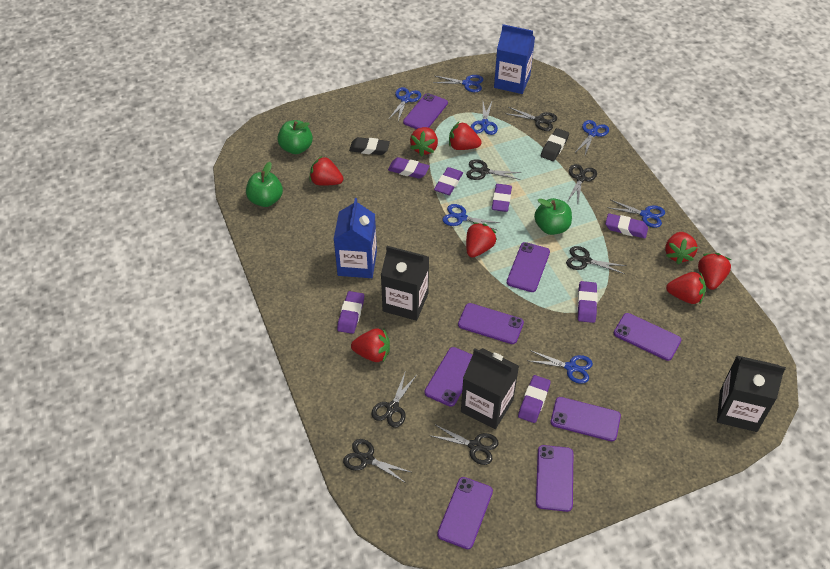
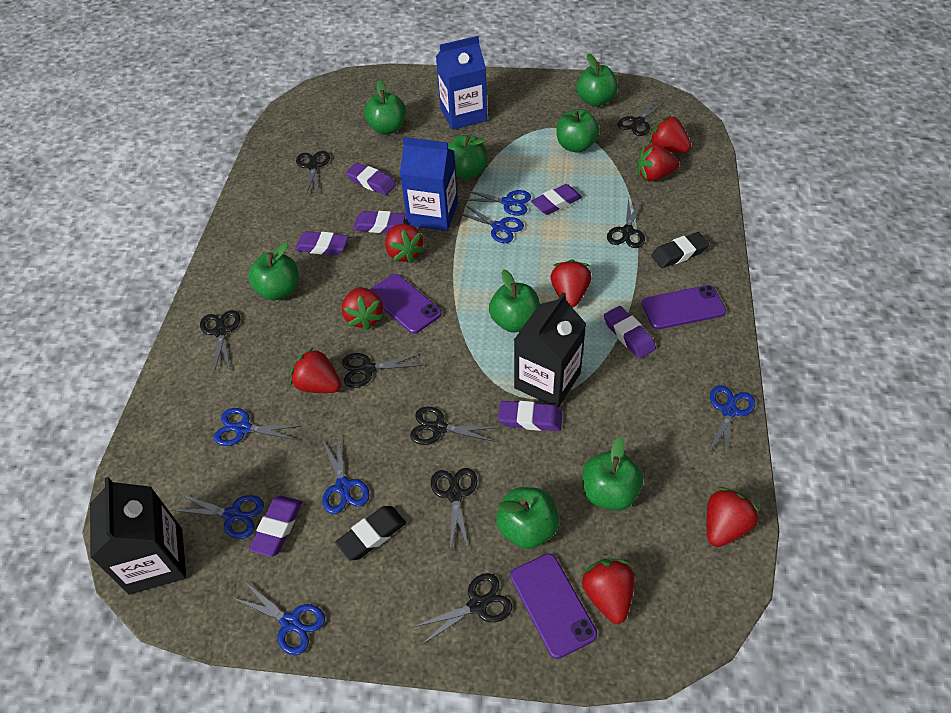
black carton: [381,246,429,321] [461,348,519,429] [717,355,786,432] = 3 -> [90,477,186,595] [514,293,586,408] = 2
black scissors: [343,439,411,483] [371,373,417,427] [431,424,499,465] [466,159,522,180] [505,107,557,131] [566,246,626,274] [567,164,597,202] = 7 -> [200,310,240,372] [296,151,330,195] [342,353,424,388] [410,406,498,445] [413,573,512,646] [431,468,477,551] [607,197,645,248] [617,98,666,136] = 8
green apple: [246,162,283,207] [277,120,313,154] [534,198,572,235] = 3 -> [248,242,298,300] [364,80,406,135] [448,135,488,179] [489,269,540,333] [496,487,559,549] [557,109,600,153] [577,53,618,107] [582,436,643,511] = 8
purple phone: [403,93,448,129] [424,347,472,407] [437,477,493,549] [458,303,524,344] [507,242,550,292] [536,445,573,512] [551,397,621,441] [614,313,681,361] = 8 -> [370,274,442,334] [510,553,597,659] [641,285,726,330] = 3

